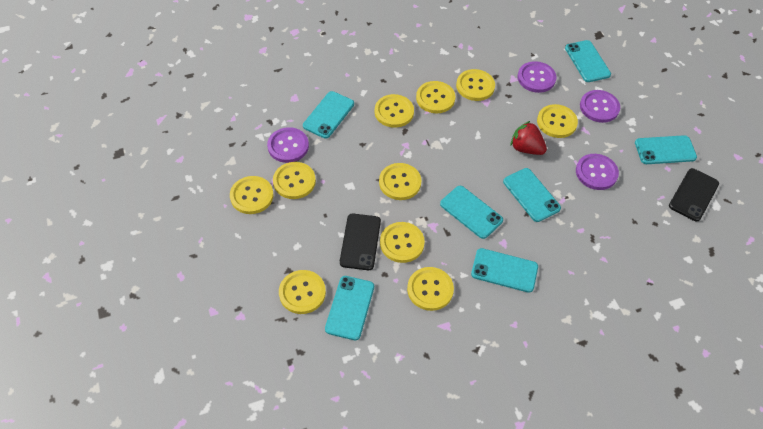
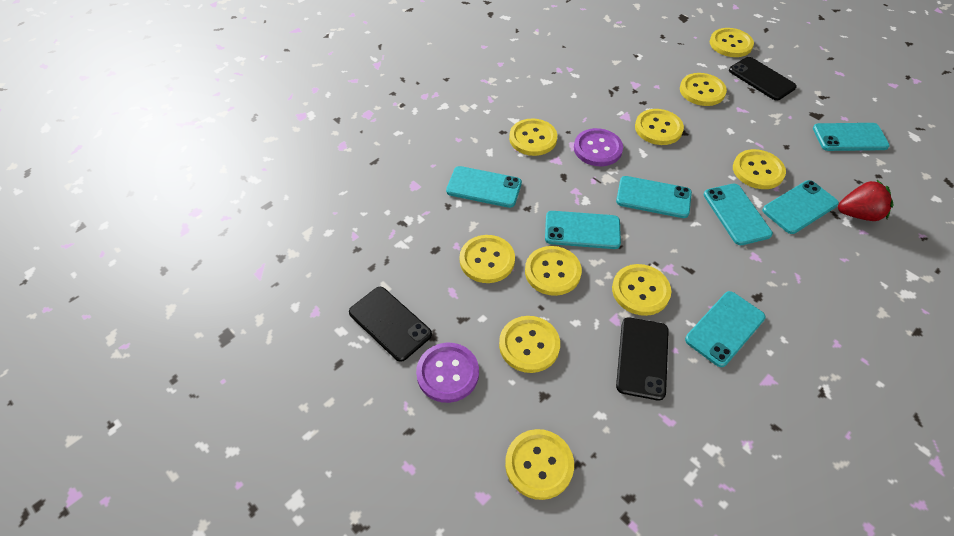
black phone: [340,214,381,270] [669,168,719,221] = 2 -> [349,287,432,362] [616,317,669,401] [729,57,797,101] = 3
purple button: [267,127,309,163] [517,61,556,93] [576,154,619,190] [580,90,620,123] = 4 -> [416,343,479,403] [574,128,623,166] = 2

